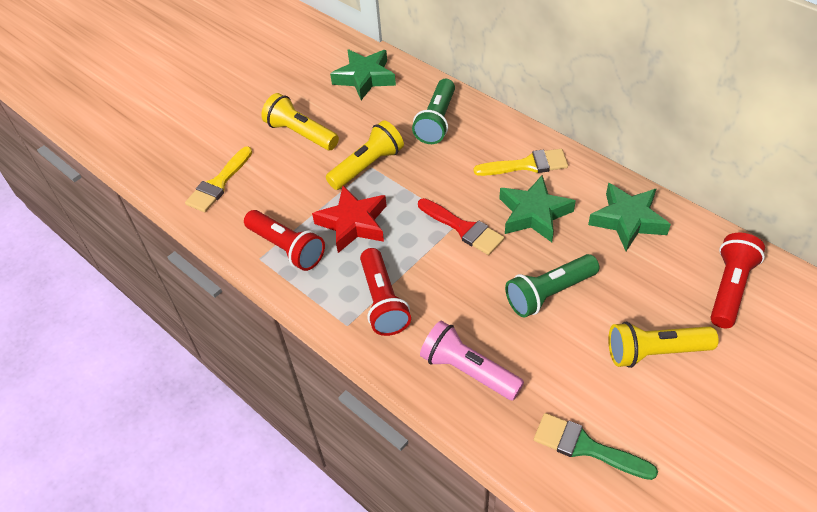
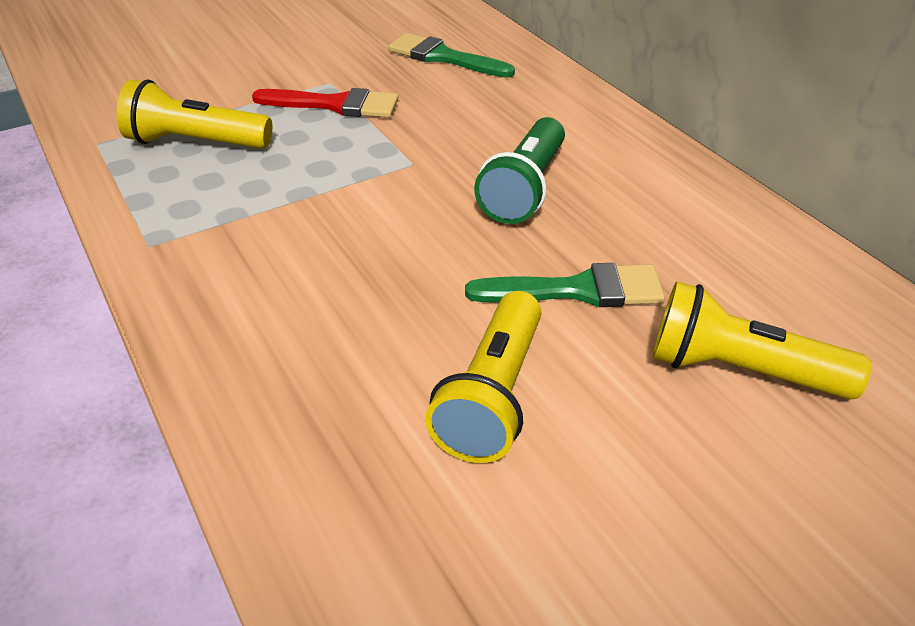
green brush: [534,413,658,480] = 1 -> [388,33,515,78] [465,263,665,307] = 2
green flashlight: [412,79,455,144] [505,254,599,318] = 2 -> [474,117,565,224] = 1
green star: [330,50,396,100] [499,175,576,242] [588,183,671,251] = 3 -> none = 0
pink flashlight: [420,321,524,400] = 1 -> none = 0
red flashlight: [244,210,325,271] [360,248,411,336] [710,233,765,328] = 3 -> none = 0
red star: [312,186,387,253] = 1 -> none = 0
yellow brush: [185,146,252,212] [474,149,568,176] = 2 -> none = 0

